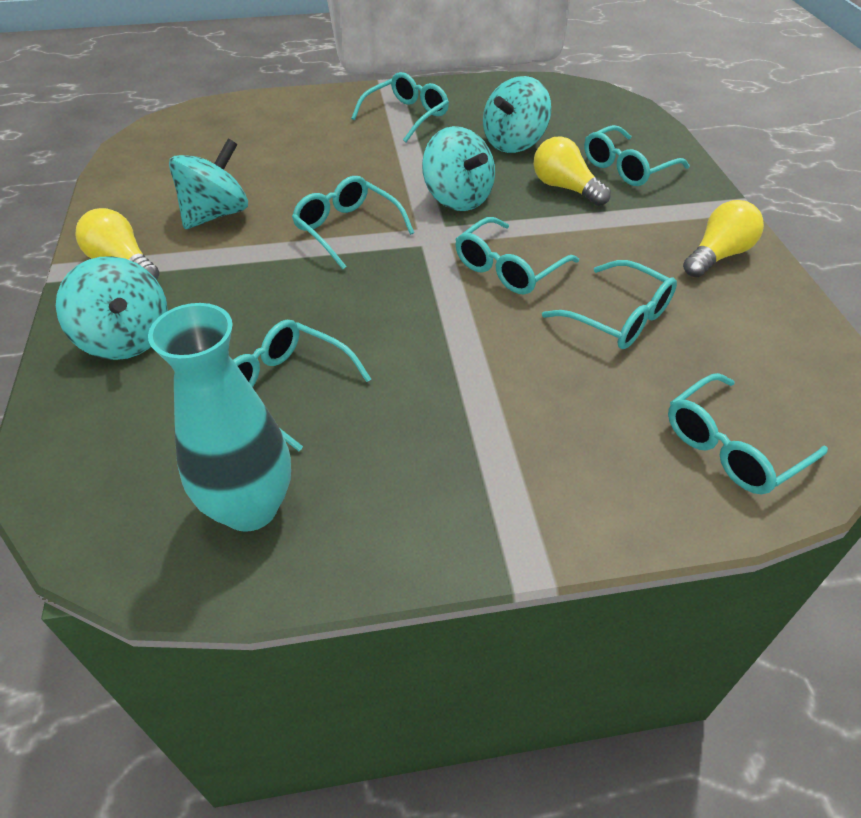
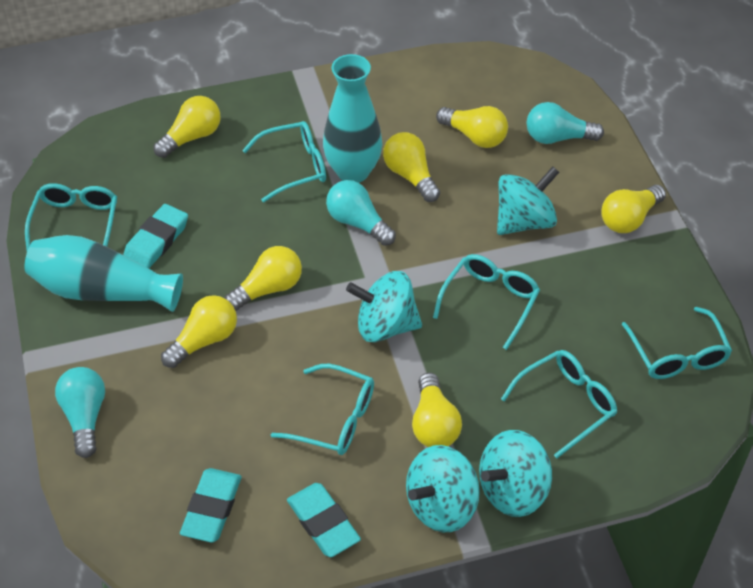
turquoise eraser: none = 0 -> [123,204,188,268] [180,468,242,543] [287,483,361,557] = 3
turquoise glasses: [233,320,371,451] [292,176,414,269] [351,72,449,142] [455,217,579,294] [542,260,677,349] [584,125,689,186] [668,373,828,494] = 7 -> [25,183,117,251] [242,121,326,202] [271,364,374,455] [433,254,540,350] [501,350,617,458] [621,307,732,379] = 6
turquoise light bulb: none = 0 -> [55,367,105,458] [326,180,396,246] [527,102,604,144] = 3
turquoise vase: [148,303,291,532] = 1 -> [25,235,183,312] [323,54,382,183] = 2
yellow light bulb: [75,208,159,280] [533,136,611,206] [683,200,764,277] = 3 -> [153,96,221,158] [161,295,237,368] [225,246,302,311] [383,132,440,202] [412,373,462,447] [436,106,508,148] [601,185,666,233] = 7

